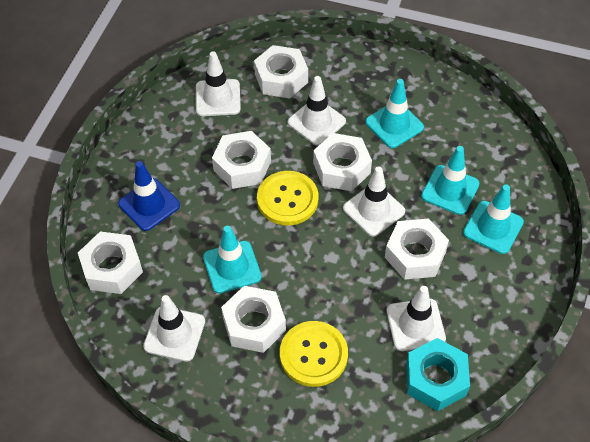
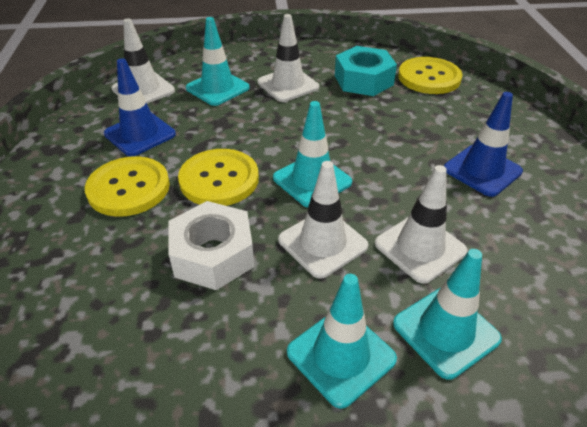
blue traffic cone: [118,161,180,231] = 1 -> [104,58,176,156] [444,92,523,197] = 2
white nut: [78,232,143,294] [212,131,271,189] [221,286,286,353] [254,45,308,98] [313,133,372,191] [385,218,449,280] = 6 -> [169,201,254,290] = 1
white traffic cone: [143,295,205,362] [196,51,241,116] [288,76,346,145] [343,166,405,237] [387,286,446,351] = 5 -> [111,18,175,104] [257,14,319,102] [278,161,369,279] [375,165,468,284] = 4
yellow button: [257,171,319,226] [280,321,348,387] = 2 -> [85,156,170,217] [178,149,259,206] [398,57,462,94] = 3

